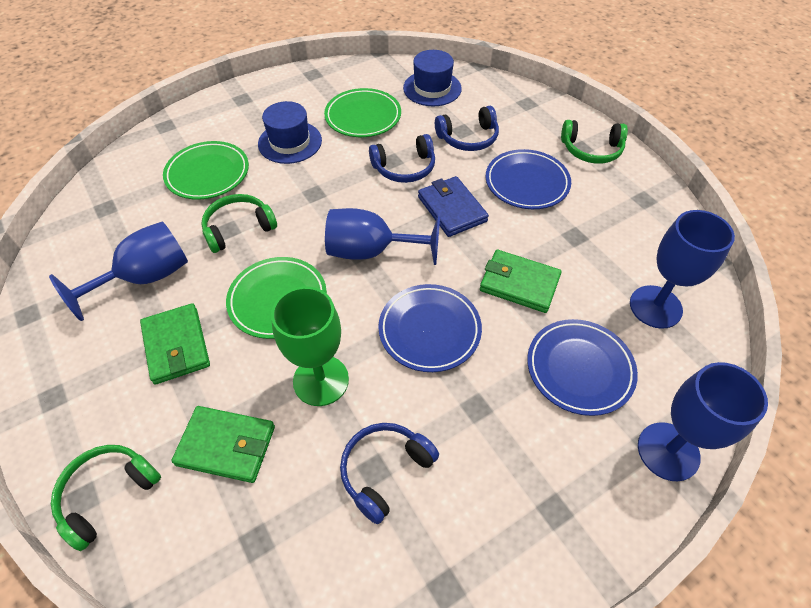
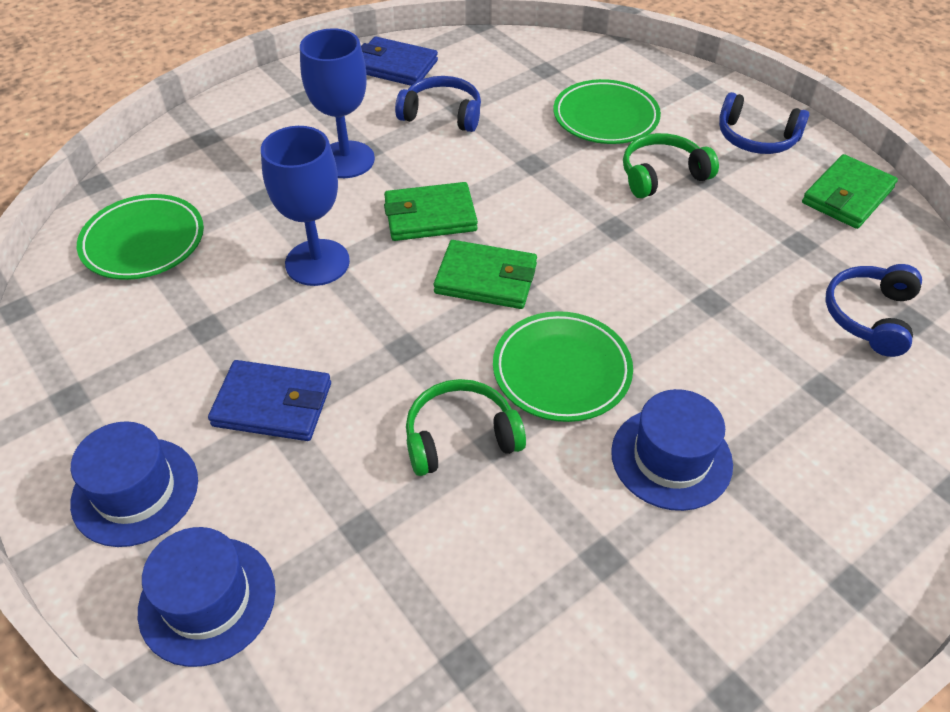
blue goblet: [49,221,188,321] [325,208,440,265] [630,210,735,329] [638,362,768,481] = 4 -> [261,126,350,286] [300,28,375,178] = 2
blue hat: [258,101,322,164] [403,50,462,106] = 2 -> [70,421,198,547] [138,527,276,667] [611,389,733,511] = 3
blue plate: [378,284,482,372] [486,149,571,209] [527,319,638,416] = 3 -> none = 0
blue wallet: [418,176,489,237] = 1 -> [208,360,331,441] [361,37,438,86] = 2
green goblet: [271,286,349,406] = 1 -> none = 0
green headphones: [51,445,161,551] [201,194,277,253] [561,120,628,164] = 3 -> [406,379,526,476] [623,133,719,198] = 2

